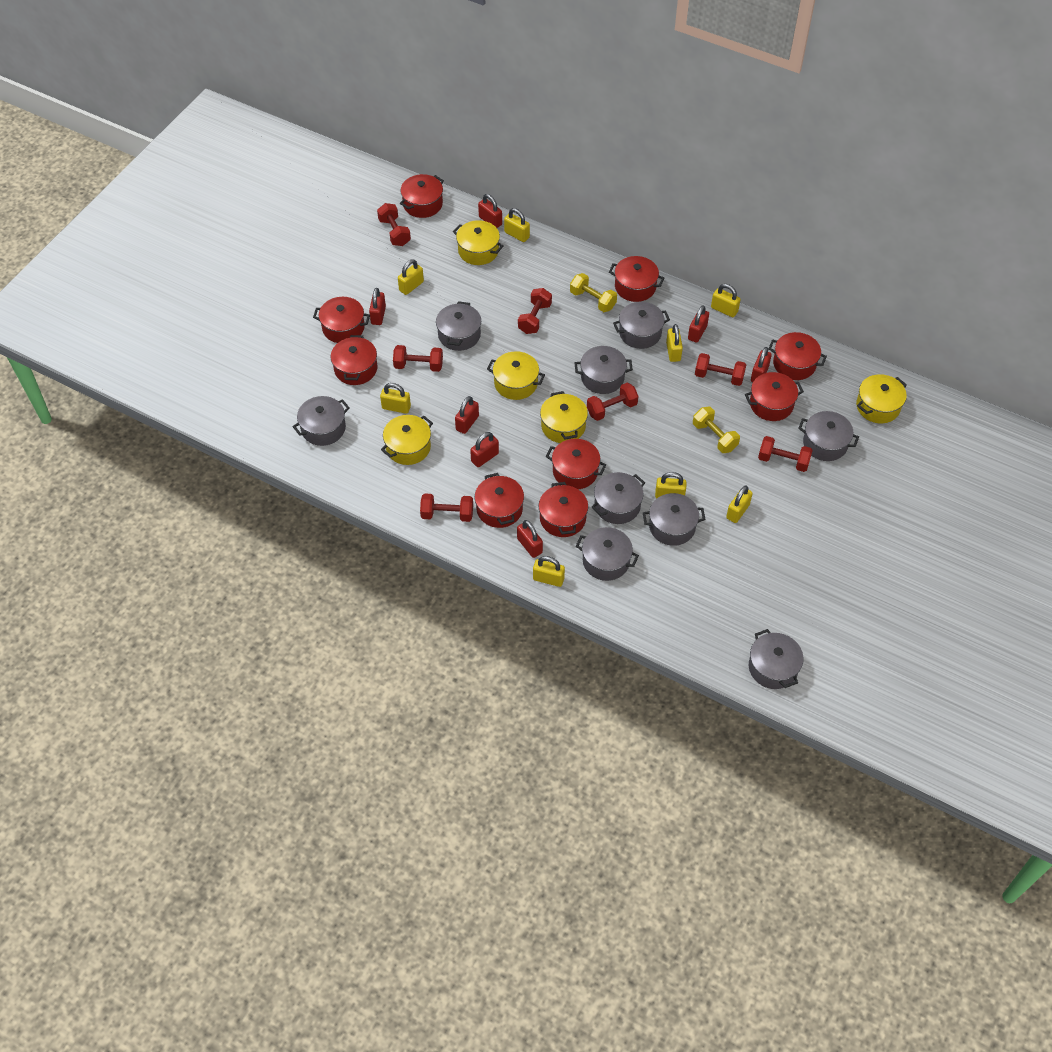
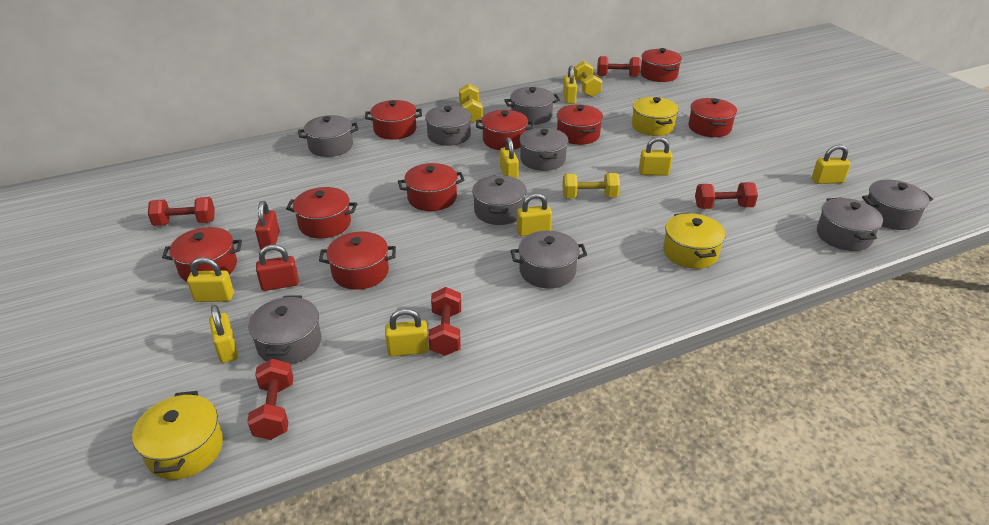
red dumbbell: [377,203,411,246] [393,345,443,372] [420,493,473,522] [518,288,552,334] [587,383,638,421] [695,353,746,386] [758,436,813,472] = 7 -> [148,197,215,226] [247,359,293,440] [428,287,461,356] [597,56,641,77] [695,182,758,209] = 5
red padlock: [369,288,386,325] [455,396,479,434] [470,432,499,467] [478,194,502,228] [517,520,543,558] [688,305,709,343] [751,347,772,382] = 7 -> [255,201,280,250] [256,245,299,291] = 2
yellow dumbbell: [570,273,617,312] [693,407,740,453] = 2 -> [459,84,483,123] [562,173,620,198] [574,61,603,97] = 3
yellow pot: [381,415,433,465] [453,220,504,265] [487,351,545,400] [540,391,588,443] [856,374,907,423] = 5 -> [132,391,223,480] [632,97,679,136] [663,213,726,269] = 3

